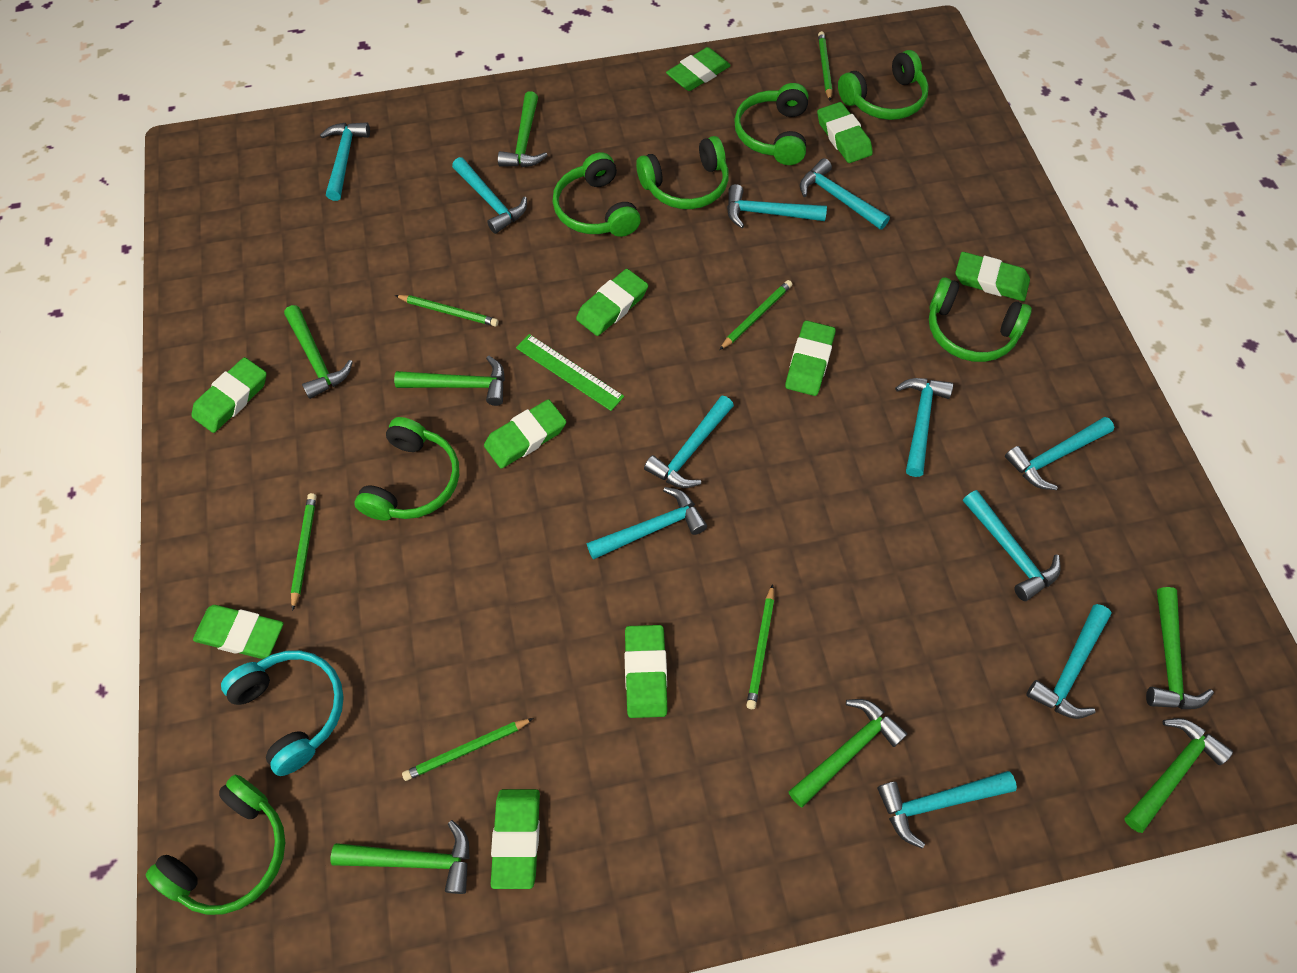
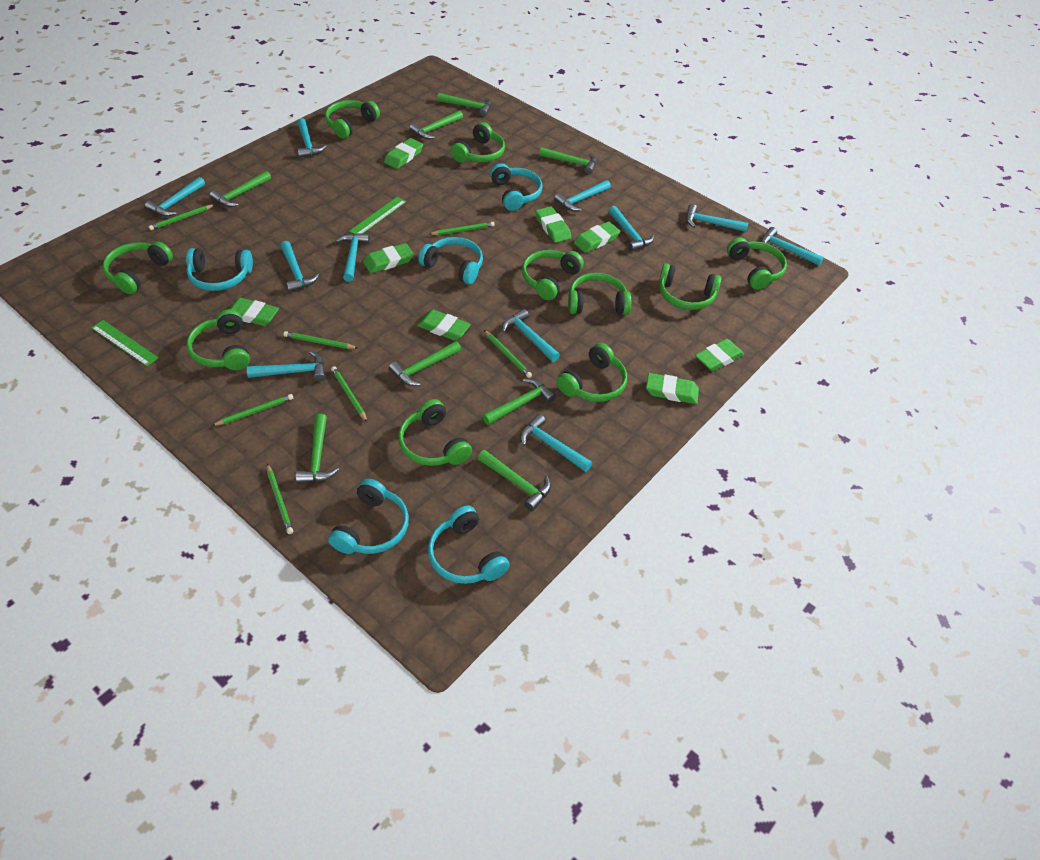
green eraser: [191,357,267,433] [193,605,284,659] [484,399,566,469] [491,789,540,889] [576,269,648,336] [624,625,667,718] [666,47,731,91] [785,321,836,396] [817,102,873,163] [955,252,1030,301] = 10 -> [229,298,279,326] [363,243,414,273] [384,138,423,169] [417,309,471,341] [535,206,571,243] [574,221,620,253] [646,373,699,404] [695,339,744,371] = 8
green hammer: [284,305,353,399] [331,820,470,894] [394,355,505,406] [498,91,548,167] [788,699,908,808] [1124,718,1233,833] [1146,587,1214,709] = 7 -> [210,171,271,207] [296,414,339,483] [389,341,461,386] [409,110,463,139] [437,93,491,117] [478,450,551,511] [482,378,556,425] [539,147,597,175] = 8
green headphones: [146,775,285,915] [355,417,459,521] [553,152,641,237] [636,136,729,209] [734,83,808,165] [838,50,929,120] [929,277,1032,362] = 7 -> [103,241,173,294] [187,309,250,370] [325,100,380,139] [398,399,472,466] [451,122,505,163] [522,250,584,300] [557,343,627,402] [568,273,631,315] [659,263,721,310] [727,238,787,290] = 10
green pencil: [291,493,316,611] [395,295,498,326] [402,718,534,781] [719,280,792,350] [746,584,774,709] [818,31,832,101] = 6 -> [149,205,214,230] [212,394,293,426] [267,464,293,534] [283,331,357,349] [331,366,367,422] [429,222,495,235] [484,330,532,378] = 7
green ruler: [516,334,624,411] = 1 -> [91,320,159,366] [349,197,406,235] = 2
turquoise headphones: [221,650,344,776] = 1 -> [186,248,253,291] [328,479,409,554] [418,237,483,284] [428,506,510,584] [490,163,542,211] = 5

